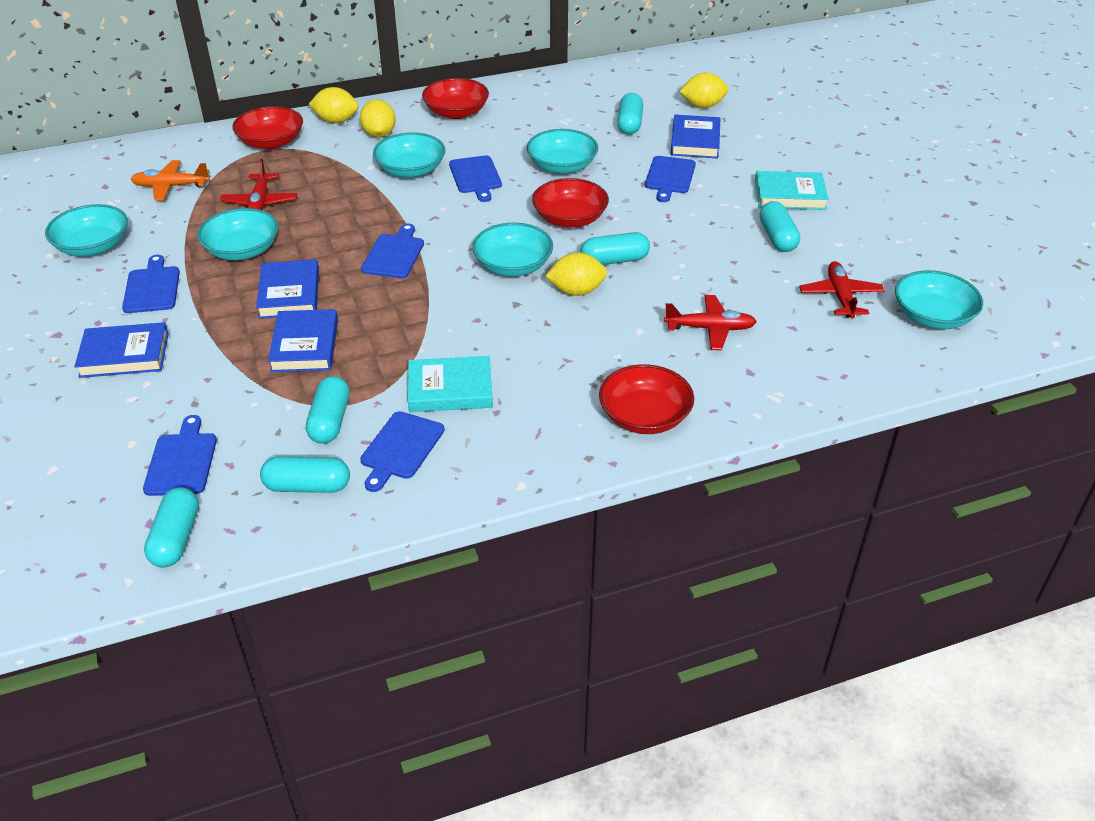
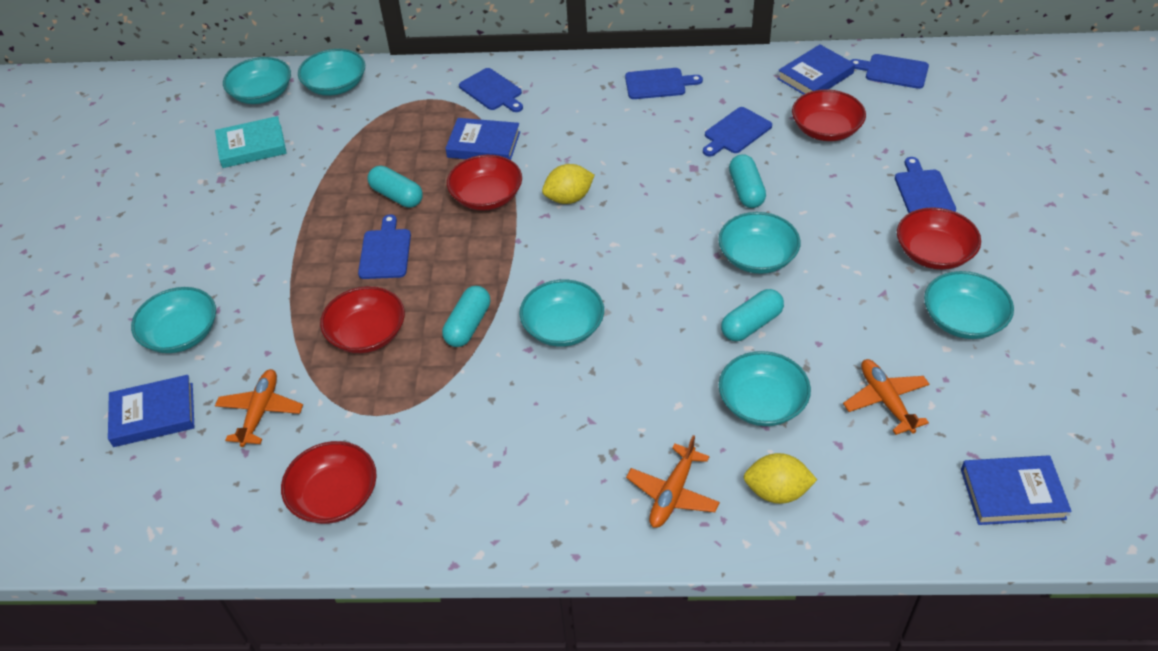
orange plane: [131,160,210,200] = 1 -> [215,369,303,447] [626,435,720,528] [843,359,930,435] = 3
red bowl: [232,106,303,150] [422,78,489,119] [532,178,609,227] [599,364,694,434] = 4 -> [281,441,377,524] [320,286,405,353] [447,155,522,211] [792,89,866,141] [897,207,981,270] = 5
red plane: [220,159,297,210] [664,295,757,350] [799,261,885,318] = 3 -> none = 0
turquoise book: [408,356,493,412] [755,171,829,210] = 2 -> [215,116,287,168] = 1
turquoise bowl: [45,204,128,256] [197,208,278,260] [373,132,445,178] [472,223,553,276] [527,129,598,174] [895,270,983,329] = 6 -> [131,287,216,353] [223,57,291,104] [298,49,365,96] [519,279,604,347] [718,212,801,274] [719,351,811,426] [924,271,1014,339] = 7
turquoise capsule: [144,487,199,568] [260,456,350,493] [306,376,349,444] [580,232,650,265] [617,93,643,135] [759,201,800,252] = 6 -> [368,166,423,208] [442,286,490,347] [721,289,784,341] [729,154,766,208] = 4
yellow lemon: [309,87,358,123] [360,99,396,138] [545,252,607,296] [679,73,728,108] = 4 -> [542,164,595,204] [744,453,817,504] = 2

